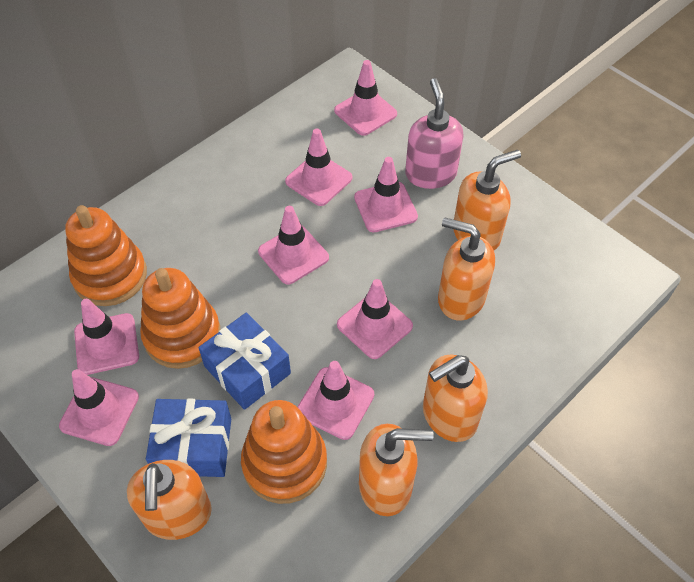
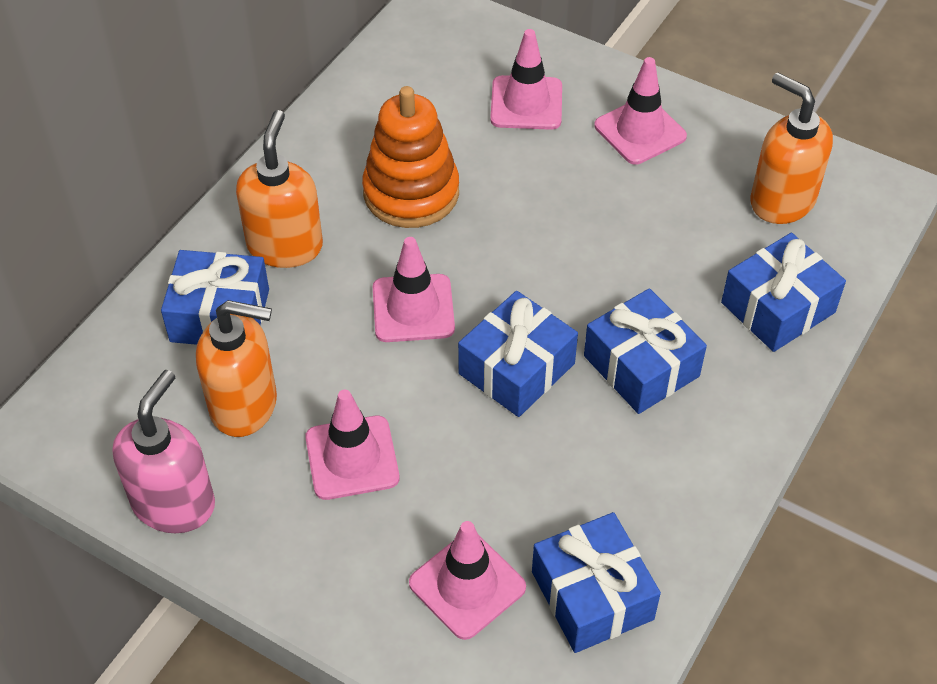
blue gift: [146,399,231,477] [199,312,291,410] = 2 -> [161,250,269,345] [458,291,578,417] [532,512,661,653] [584,288,707,414] [721,233,846,352] = 5
orange soap dispenser: [127,460,212,540] [359,424,434,516] [423,355,488,442] [438,217,495,321] [453,150,521,250] = 5 -> [196,300,277,437] [236,110,323,268] [750,73,833,224] = 3
orange stacking toy: [65,205,147,306] [140,268,220,369] [241,400,327,504] = 3 -> [362,86,459,228] = 1
pink traffic cone: [59,369,139,446] [74,299,139,375] [258,206,329,285] [285,129,352,206] [297,361,374,440] [334,60,397,136] [337,279,413,359] [354,157,418,232] = 8 -> [305,390,400,500] [373,237,455,342] [409,521,526,640] [490,29,562,130] [594,57,687,165] = 5

